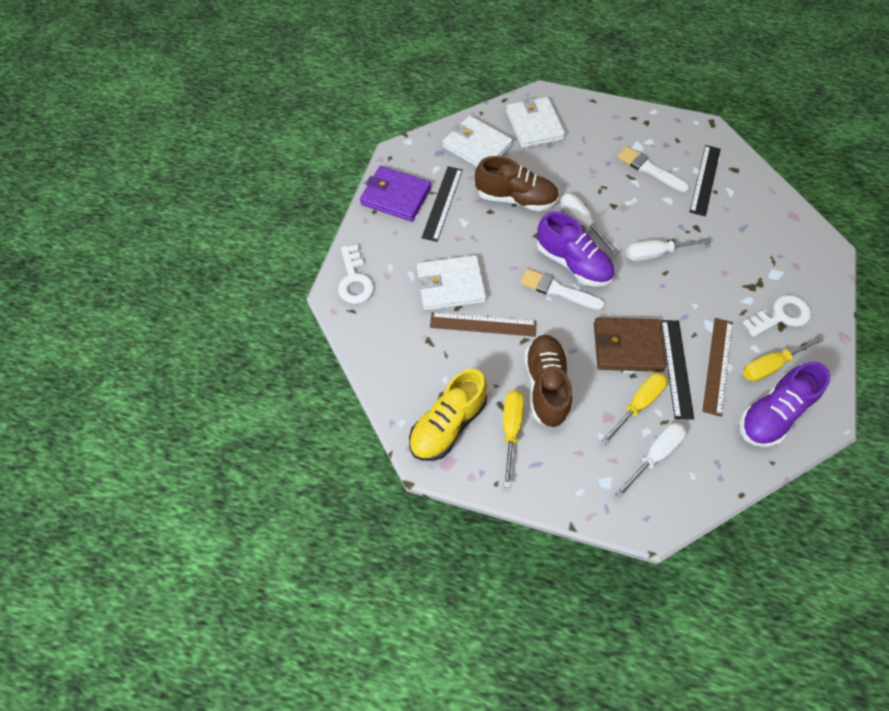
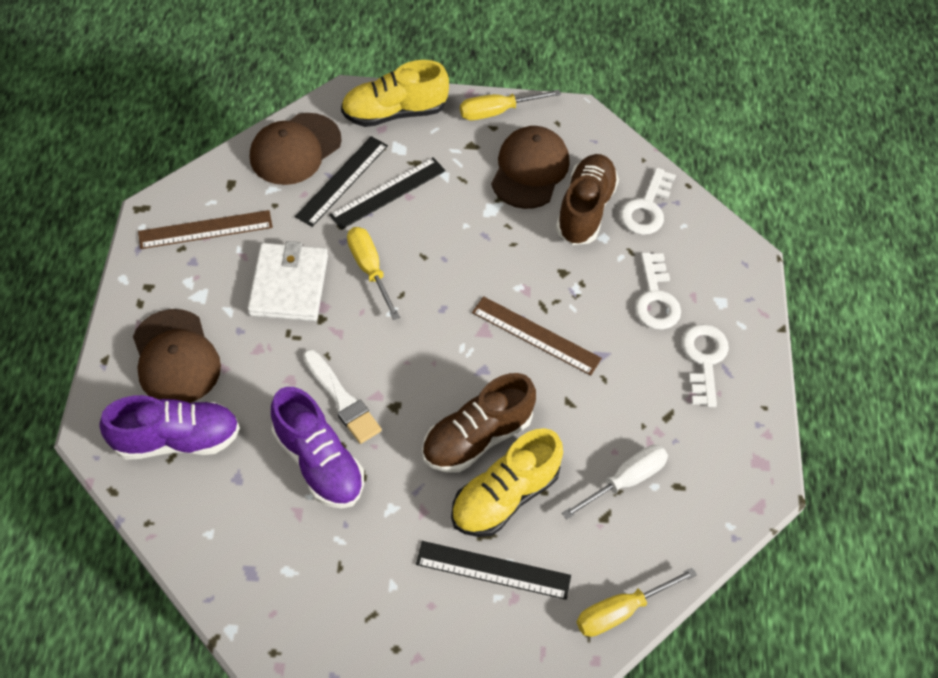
brown cap: none = 0 -> [133,309,221,403] [250,113,342,185] [491,126,570,209] = 3
brown wallet: [594,318,666,372] = 1 -> none = 0
purple wallet: [360,166,431,222] = 1 -> none = 0
white brush: [520,269,605,310] [617,147,689,192] = 2 -> [303,350,382,444] = 1
white key: [338,245,374,304] [743,295,811,337] = 2 -> [620,168,676,235] [635,252,681,330] [682,324,729,407] = 3
white screwdriver: [561,194,619,255] [615,423,686,498] [626,238,711,261] = 3 -> [562,445,668,519] = 1
white wallet: [417,255,486,311] [442,116,513,167] [506,97,566,148] = 3 -> [247,241,328,321] = 1
yellow shoe: [409,369,487,461] = 1 -> [341,60,449,127] [451,428,563,537] = 2

